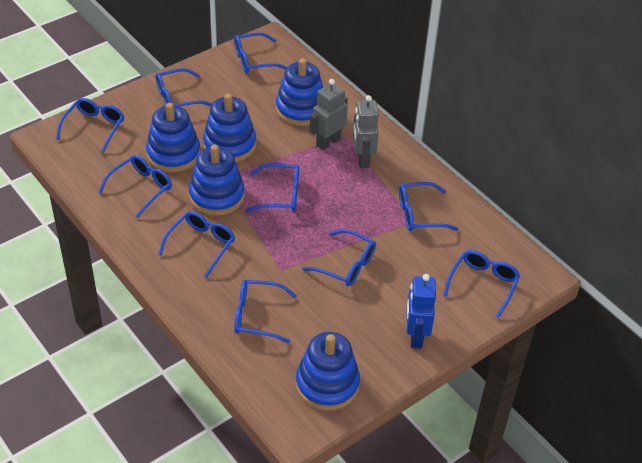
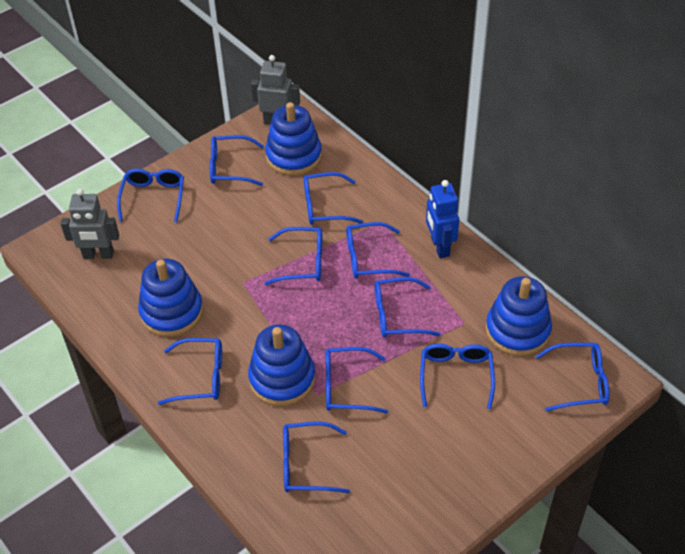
blue glasses: [56,98,124,153] [99,155,172,218] [156,68,212,106] [158,211,235,278] [234,33,287,73] [234,280,297,343] [245,163,299,212] [302,229,376,286] [399,182,459,231] [443,250,520,319] = 10 -> [117,169,184,222] [158,338,222,405] [210,135,264,186] [265,227,322,285] [283,422,350,493] [304,172,363,225] [326,347,388,413] [346,222,410,279] [375,277,441,338] [420,344,495,409] [536,343,609,411] = 11
blue stacking toy: [146,103,200,172] [189,145,245,216] [203,94,256,162] [276,58,323,126] [296,332,360,411] = 5 -> [138,259,203,337] [248,324,315,406] [265,102,322,176] [486,276,552,356] = 4

